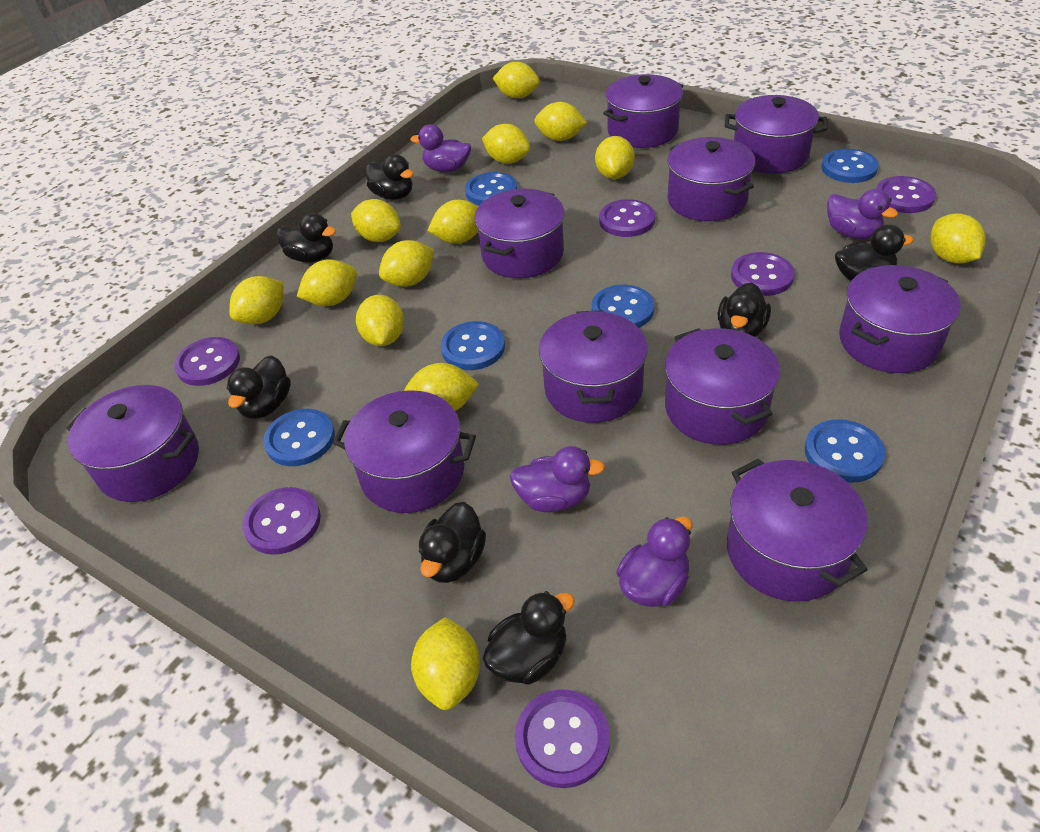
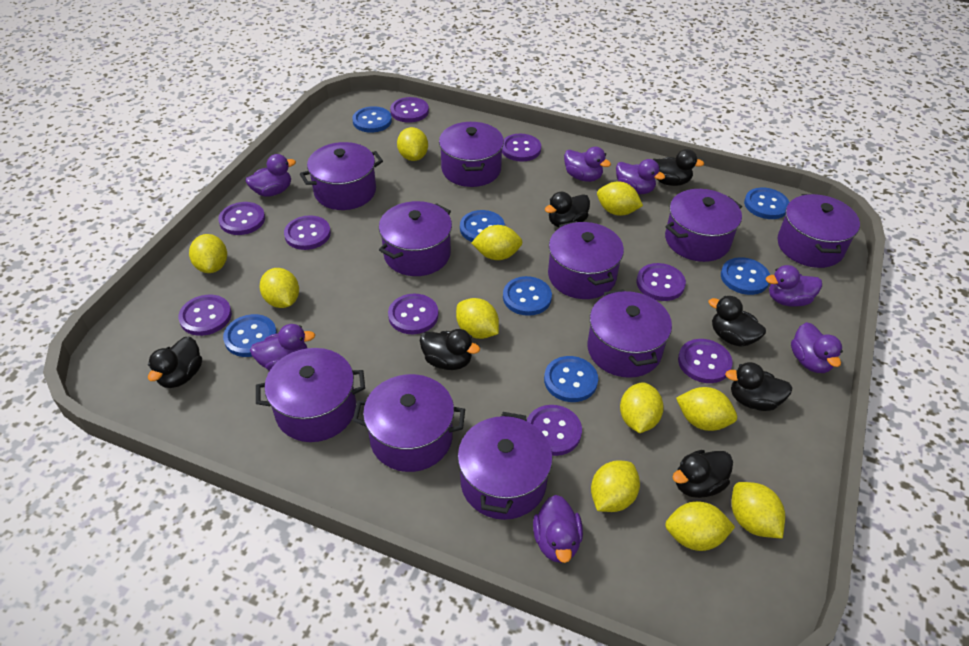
blue button: [263,409,335,466] [441,321,505,370] [465,172,517,205] [592,285,654,328] [805,419,886,483] [821,149,879,183] = 6 -> [223,314,277,357] [352,106,392,133] [460,210,505,242] [503,276,552,316] [544,356,598,402] [721,257,770,295] [744,188,789,219] = 7
purple button: [174,337,240,386] [242,487,321,555] [515,689,610,788] [599,199,655,237] [731,252,795,296] [876,176,936,213] = 6 -> [178,295,232,336] [218,202,265,235] [284,215,331,250] [388,294,438,334] [390,97,429,123] [502,134,541,162] [527,405,582,456] [637,263,686,301] [678,339,733,383] = 9
purple duck: [411,124,471,172] [510,446,605,512] [617,517,693,607] [827,189,898,239] = 4 -> [246,154,296,197] [250,324,315,371] [533,495,583,563] [564,147,611,182] [616,159,665,194] [766,265,822,307] [791,322,843,373] = 7
yellow lemon: [229,276,283,324] [297,259,357,306] [351,199,401,242] [356,295,404,346] [379,240,434,287] [404,363,479,411] [411,617,480,710] [427,200,478,244] [482,124,530,164] [493,62,540,98] [534,102,587,141] [595,136,635,179] [930,213,986,264] = 13 -> [189,234,227,273] [260,268,299,308] [397,127,428,161] [456,298,499,339] [471,225,523,260] [591,461,640,512] [597,181,643,216] [620,382,664,433] [665,501,735,551] [676,387,737,431] [731,482,785,539] = 11

